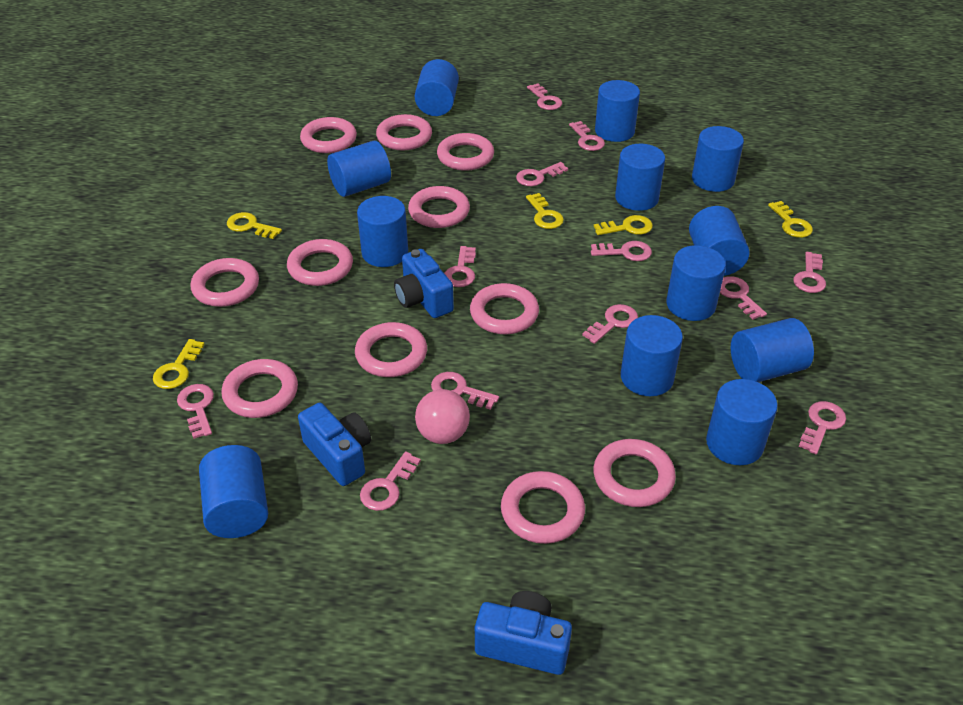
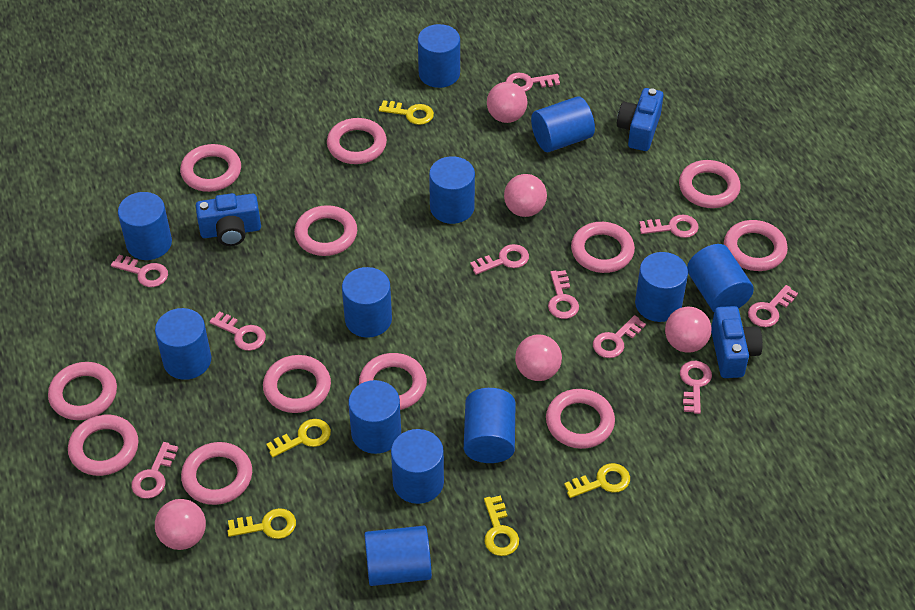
pink ball: [415,389,470,444] = 1 -> [155,499,206,550] [487,82,528,123] [504,174,547,217] [515,335,562,381] [665,307,712,353] = 5
pink key: [177,384,214,439] [360,451,421,511] [431,372,499,410] [444,246,476,287] [516,162,568,186] [527,84,562,110] [569,121,605,151] [582,304,638,344] [591,241,652,261] [720,276,767,320] [793,252,826,293] [799,401,846,454] = 12 -> [111,255,168,287] [131,442,178,499] [209,311,266,351] [470,244,529,275] [506,73,560,92] [548,270,579,319] [593,315,646,358] [639,214,699,238] [680,361,712,414] [748,285,798,327] = 10
pink ring: [190,258,259,307] [221,359,298,418] [287,239,353,286] [300,117,357,153] [355,322,427,377] [376,114,432,150] [408,186,470,228] [437,133,494,171] [470,283,539,334] [501,471,585,544] [593,439,676,507] = 11 -> [48,362,117,420] [68,415,139,476] [180,144,241,192] [181,442,252,505] [263,355,331,413] [294,205,357,256] [327,118,387,164] [359,353,427,410] [546,389,615,449] [571,222,635,273] [679,160,741,208] [724,220,788,271] = 12

